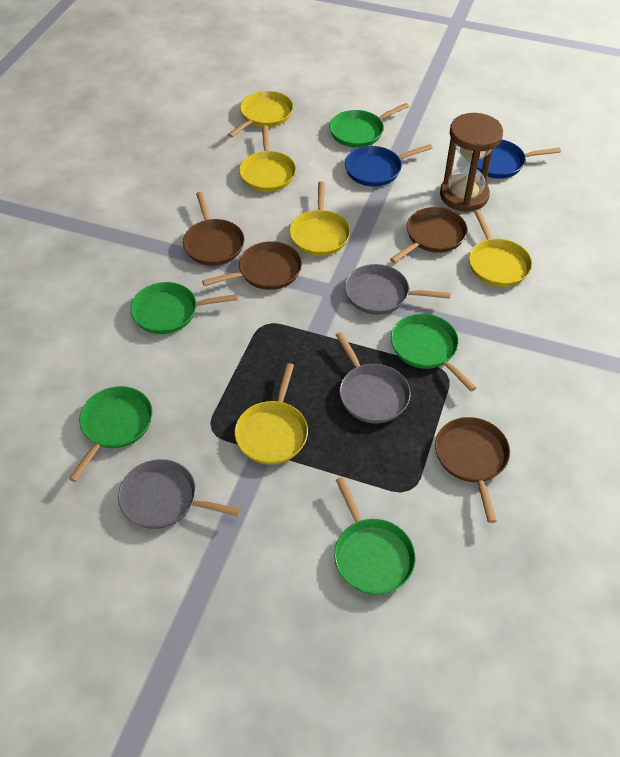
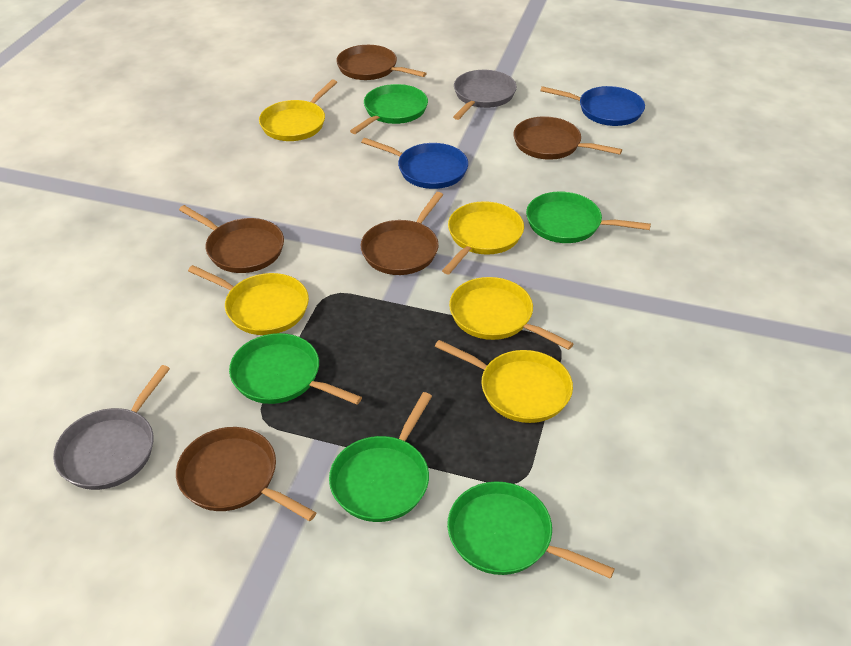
brown hourglass: [440,113,503,212] = 1 -> none = 0
brown pan: [183,192,244,266] [202,241,302,290] [390,207,468,263] [435,417,510,523] = 4 -> [176,427,316,521] [179,205,284,273] [336,45,427,80] [361,192,443,275] [513,116,622,160] = 5
grey pan: [118,459,241,529] [336,332,411,424] [345,264,451,315] = 3 -> [53,365,170,490] [453,70,517,120] = 2

